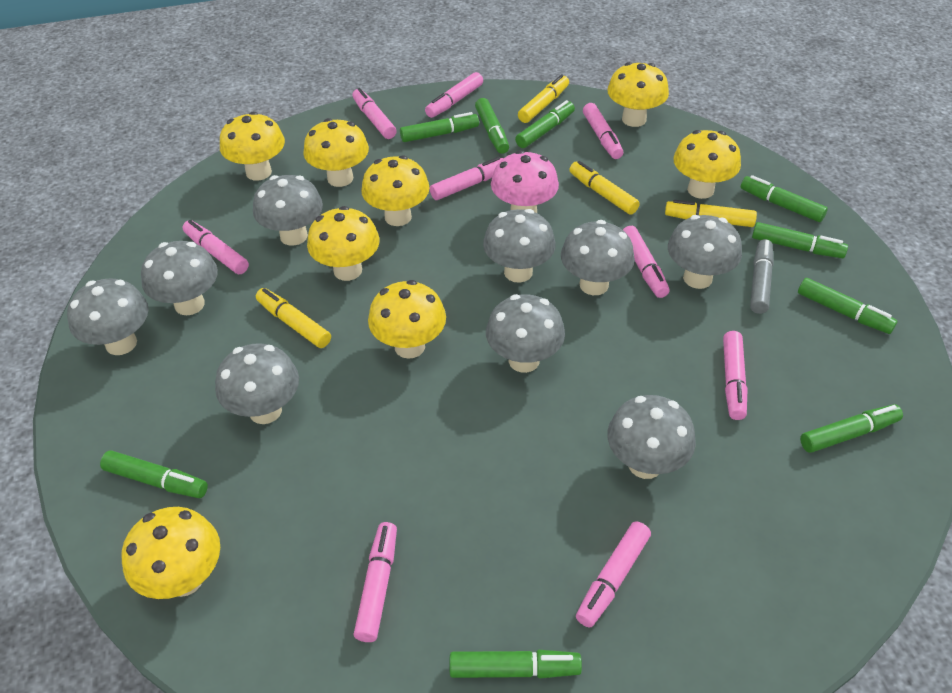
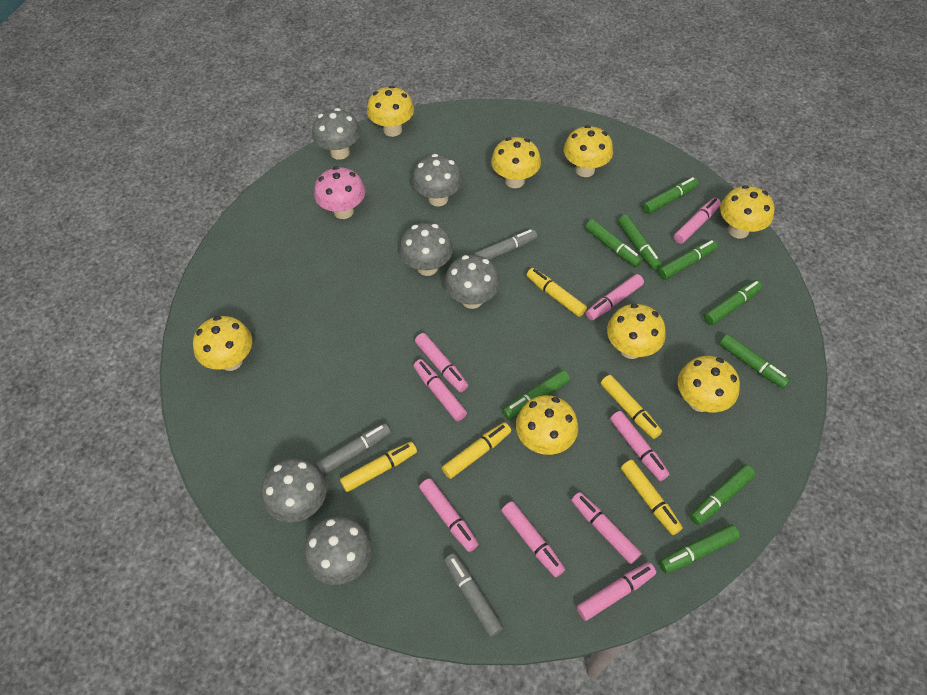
grey marker: [750,239,774,314] = 1 -> [316,423,391,475] [444,553,504,637] [473,229,537,260] = 3
grey mushroom: [67,278,149,355] [141,241,218,315] [215,343,299,424] [253,175,323,246] [483,209,556,283] [486,294,565,373] [561,220,635,295] [608,395,696,479] [668,215,742,289] = 9 -> [261,458,327,523] [304,516,372,585] [312,108,361,160] [399,223,453,276] [412,154,463,207] [444,255,500,309] = 6
yellow marker: [256,288,331,348] [518,74,569,123] [569,161,640,215] [665,200,757,227] = 4 -> [340,442,417,492] [442,422,511,479] [526,268,587,317] [601,375,662,439] [621,460,683,535] = 5

